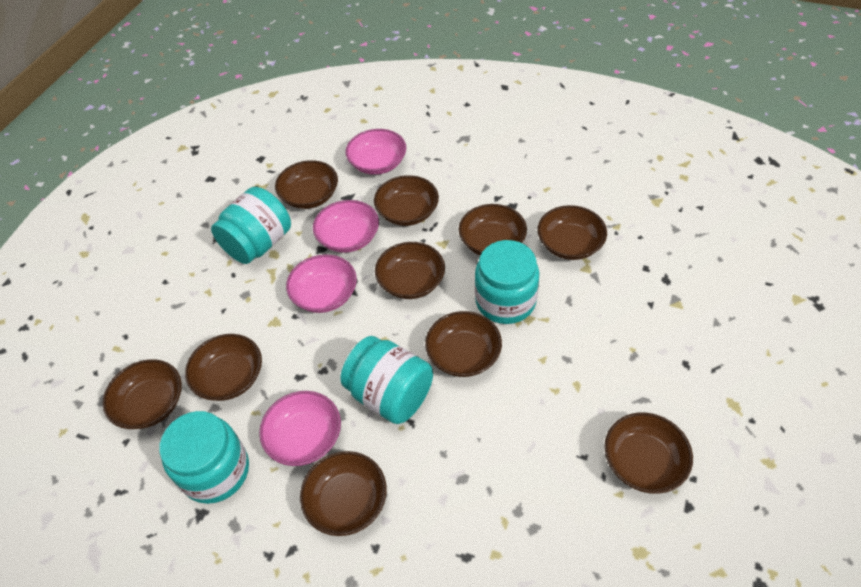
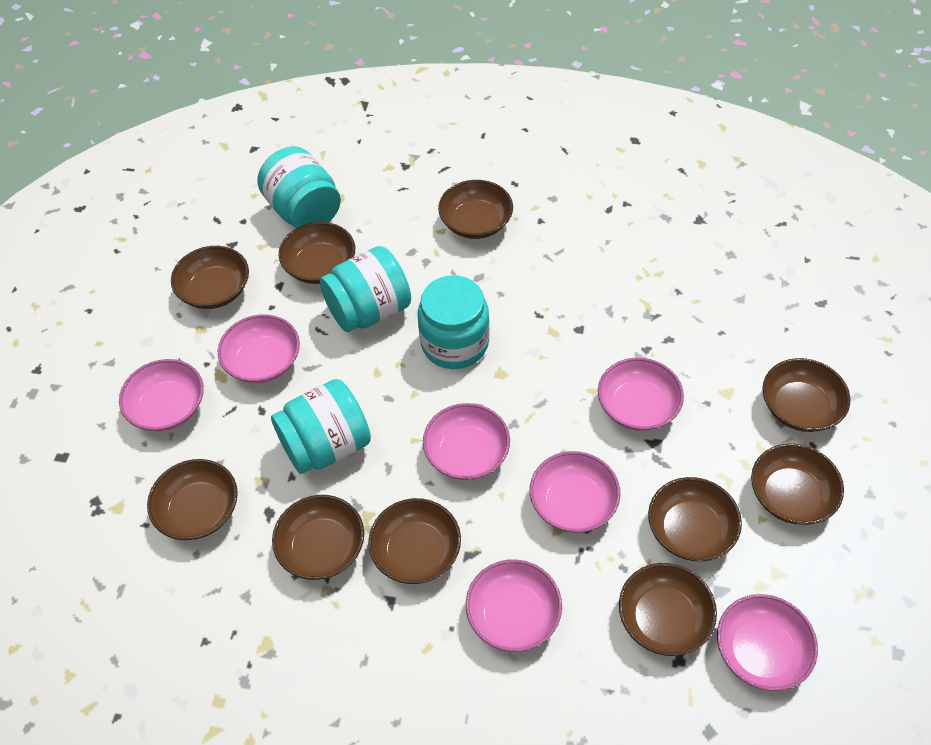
pink bowl: [259,391,341,466] [286,254,357,313] [313,200,379,253] [346,129,406,175] = 4 -> [119,359,204,431] [218,314,300,383] [423,403,510,480] [466,559,562,652] [530,451,620,533] [598,358,684,431] [717,594,818,691] = 7

